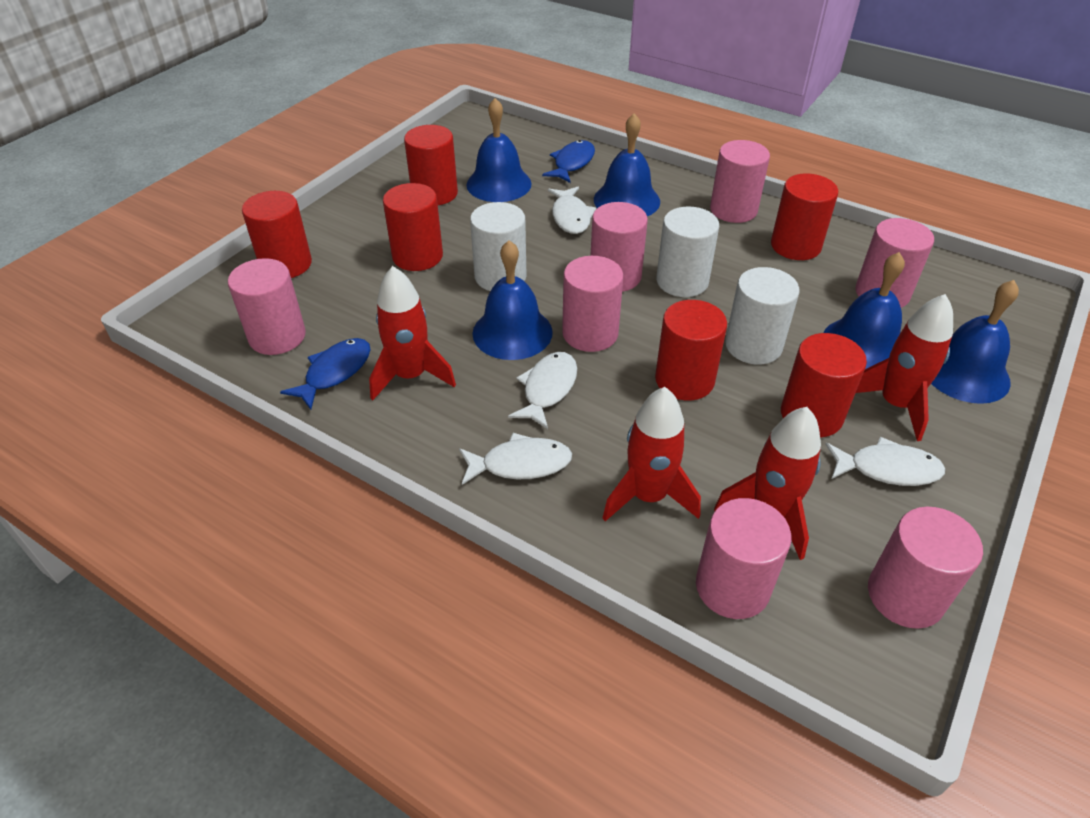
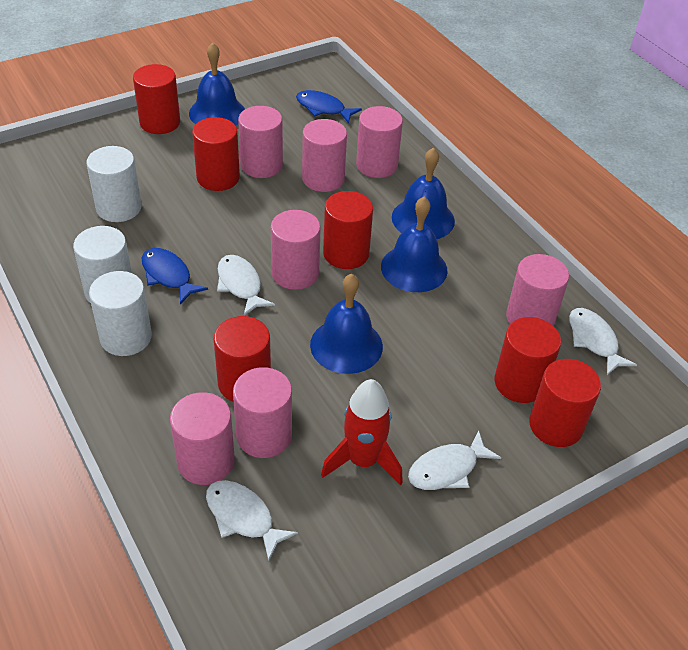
blue bell: [466,98,531,202] [472,240,553,360] [594,113,660,216] [824,252,905,369] [931,280,1019,404] = 5 -> [189,42,245,125] [310,274,383,374] [381,197,448,292] [392,148,455,239] = 4
red rocket: [369,266,456,400] [603,387,701,521] [714,407,821,560] [856,294,953,441] = 4 -> [321,379,403,485] = 1

